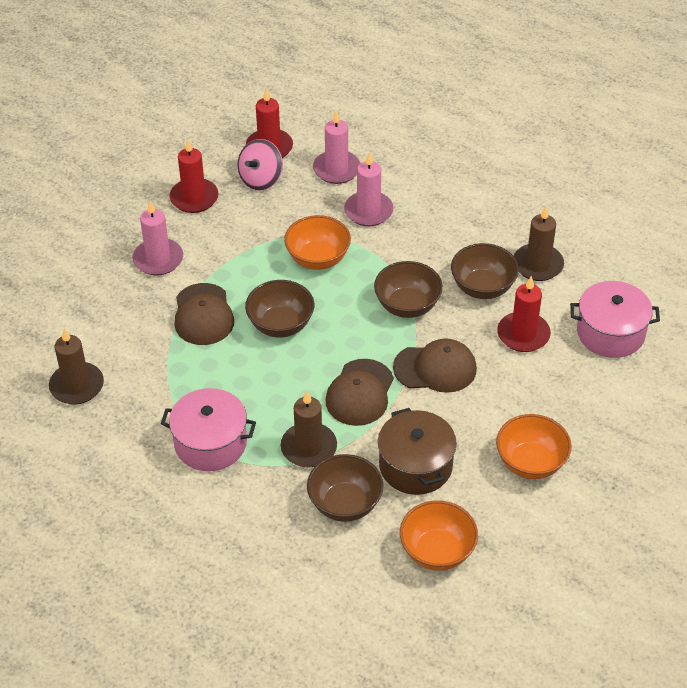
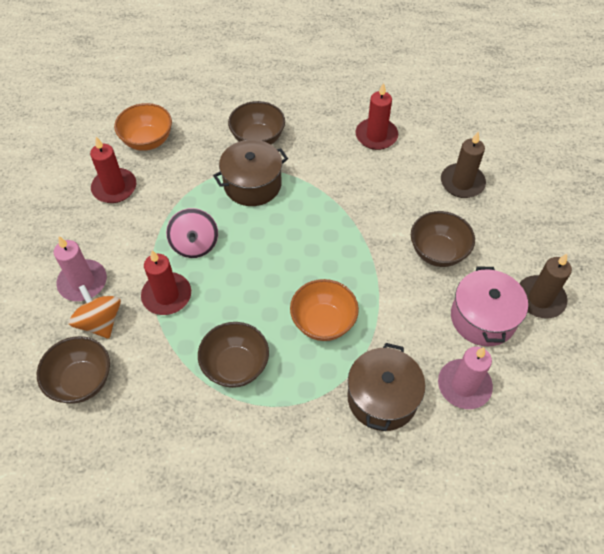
brown candle: [49,328,104,405] [281,391,337,467] [514,206,564,281] = 3 -> [441,131,486,198] [519,254,572,319] = 2
brown cap: [174,283,234,345] [326,359,394,426] [393,338,477,393] = 3 -> none = 0
brown pot: [378,408,457,495] = 1 -> [213,140,288,206] [347,343,425,431] = 2
orange bowl: [284,215,351,270] [400,500,478,571] [496,414,572,479] = 3 -> [114,103,172,151] [290,279,359,341] = 2
orange spinning top: none = 0 -> [69,285,121,339] = 1
pink candle: [132,201,183,275] [313,110,361,184] [344,152,394,226] = 3 -> [54,236,107,301] [438,347,493,409] = 2
pink pot: [161,388,256,471] [570,281,660,358] = 2 -> [451,266,528,346] = 1

